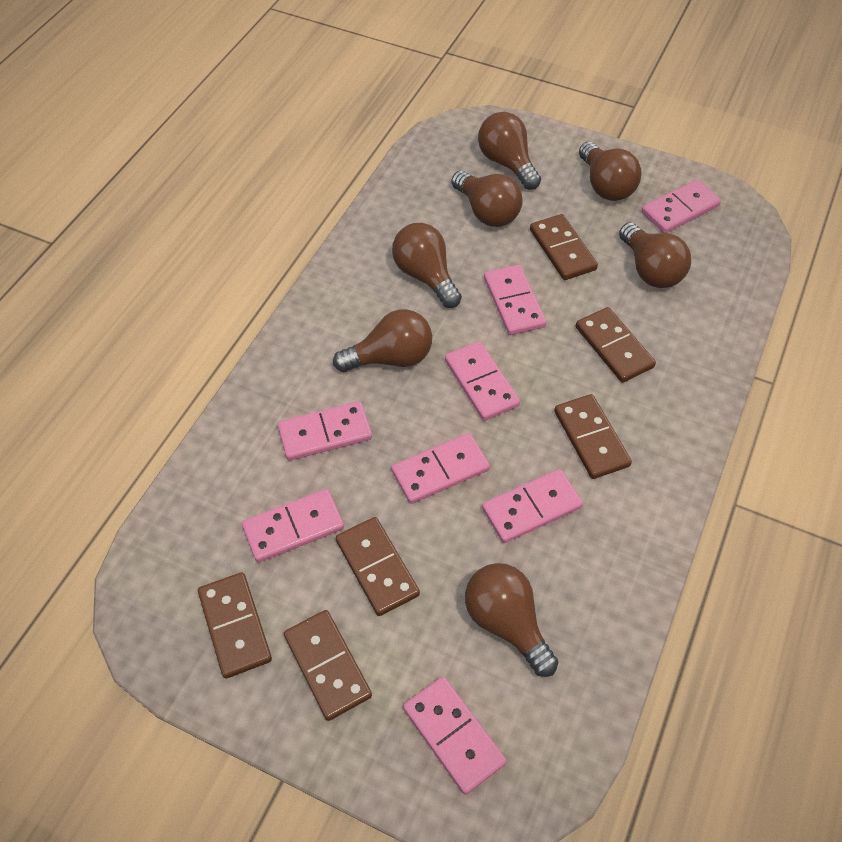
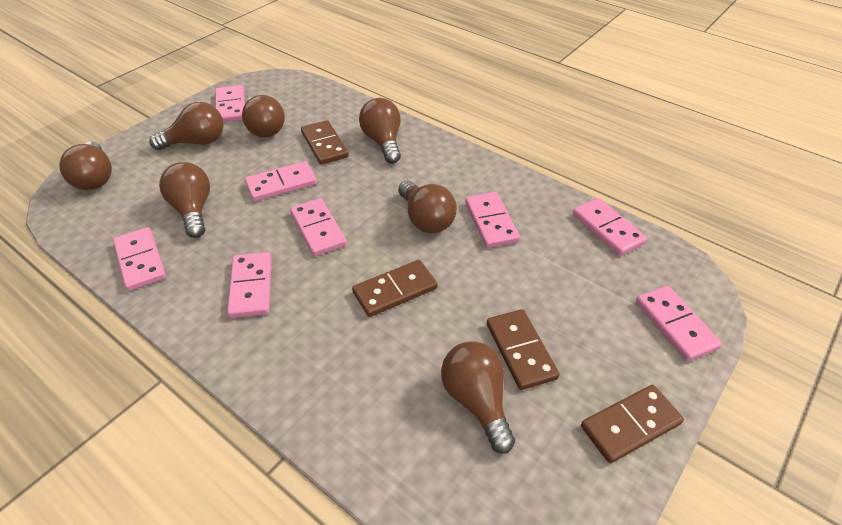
brown domino: [198,572,272,678] [284,610,372,721] [336,517,420,616] [530,214,598,280] [554,394,632,479] [576,307,656,383] = 6 -> [301,120,349,165] [352,260,437,317] [487,309,560,390] [581,385,684,463] = 4

